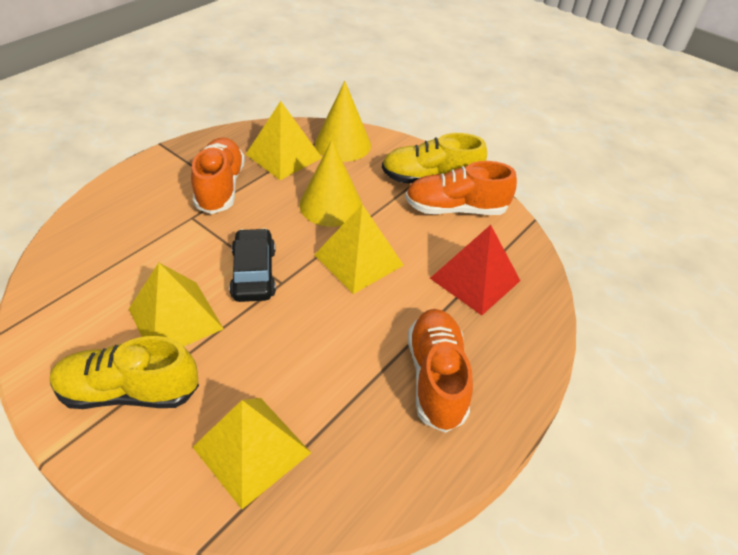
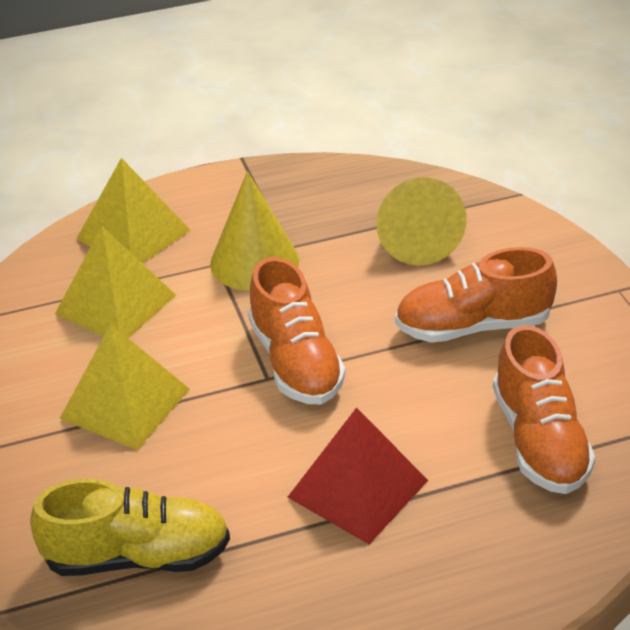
black car: [229,228,276,302] = 1 -> none = 0
yellow pyramid: [129,263,224,346] [193,398,311,509] [246,101,322,180] [315,204,404,294] = 4 -> [55,226,176,338] [59,324,190,450] [76,158,191,264] = 3
yellow shoe: [50,336,199,409] [382,133,487,183] = 2 -> [30,479,230,576] = 1

